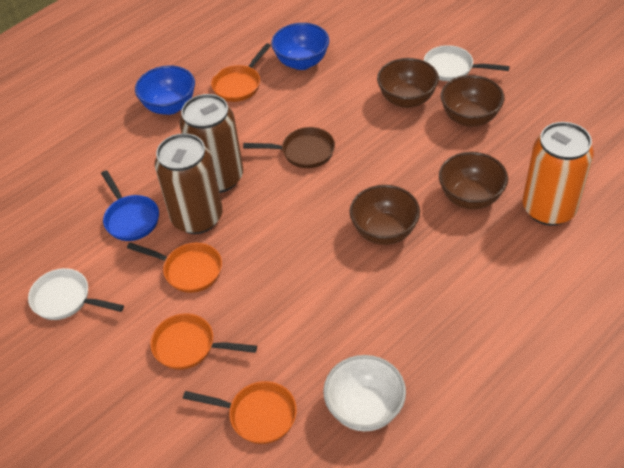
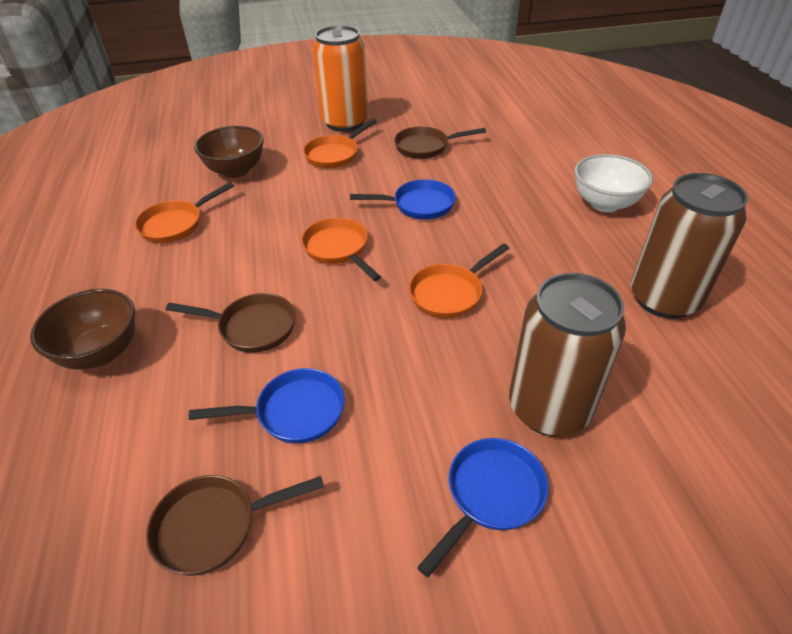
blue bowl: [135,65,195,115] [271,23,329,70] = 2 -> none = 0
blue pan: [101,170,159,241] = 1 -> [189,368,345,444] [350,179,456,220] [417,438,549,577] = 3
brown bowl: [350,185,420,245] [377,58,439,108] [439,152,508,209] [441,75,505,127] = 4 -> [30,289,135,370] [194,126,264,178] = 2
brown pan: [243,127,335,168] = 1 -> [146,475,324,576] [166,293,296,353] [394,126,486,159] = 3
white pan: [28,268,124,320] [424,45,510,81] = 2 -> none = 0

